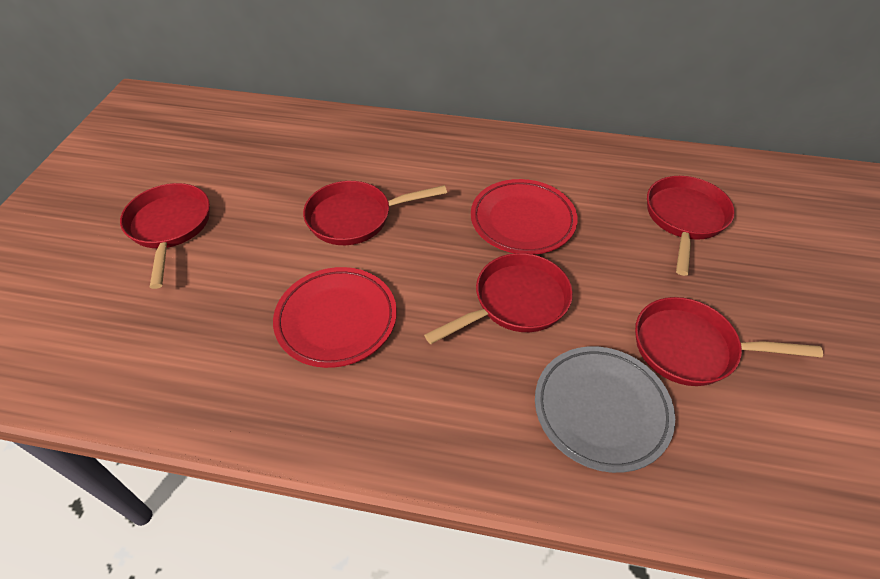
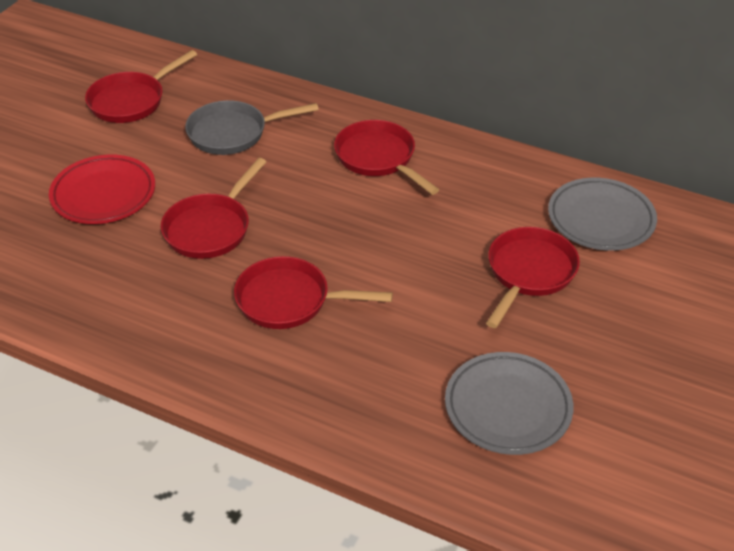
grey pan: none = 0 -> [185,101,319,155] = 1
grey plate: [535,346,675,473] = 1 -> [445,352,574,455] [548,178,657,251] = 2
red plate: [273,267,397,368] [471,179,578,255] = 2 -> [49,155,155,224] = 1

